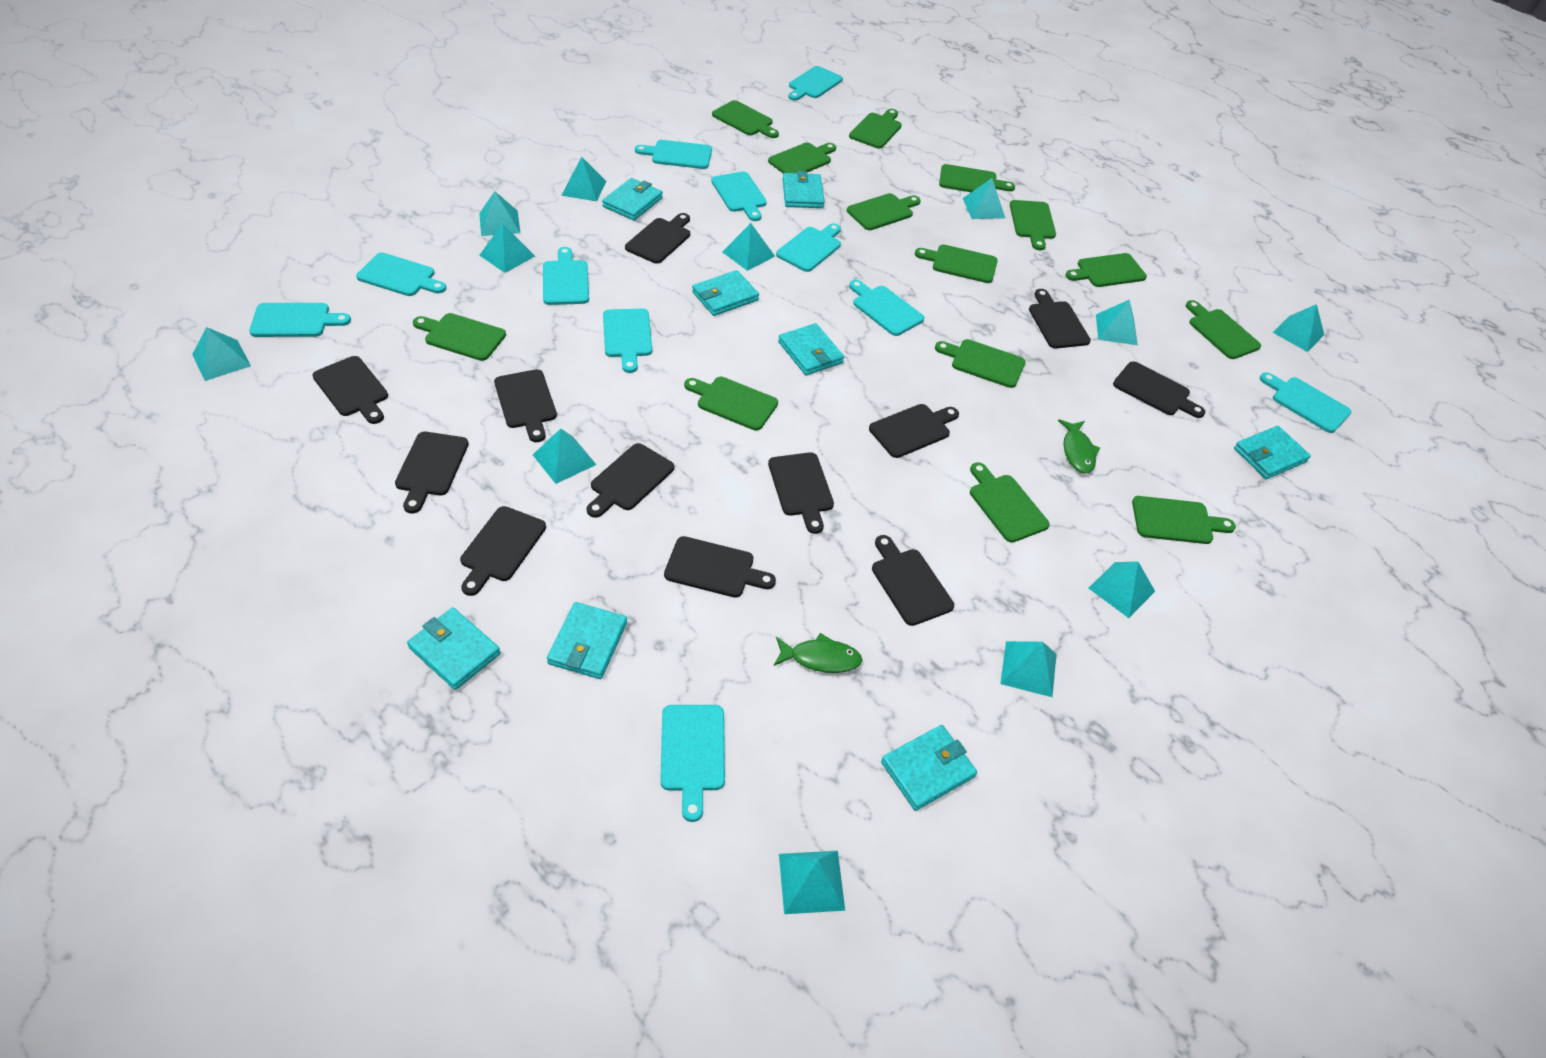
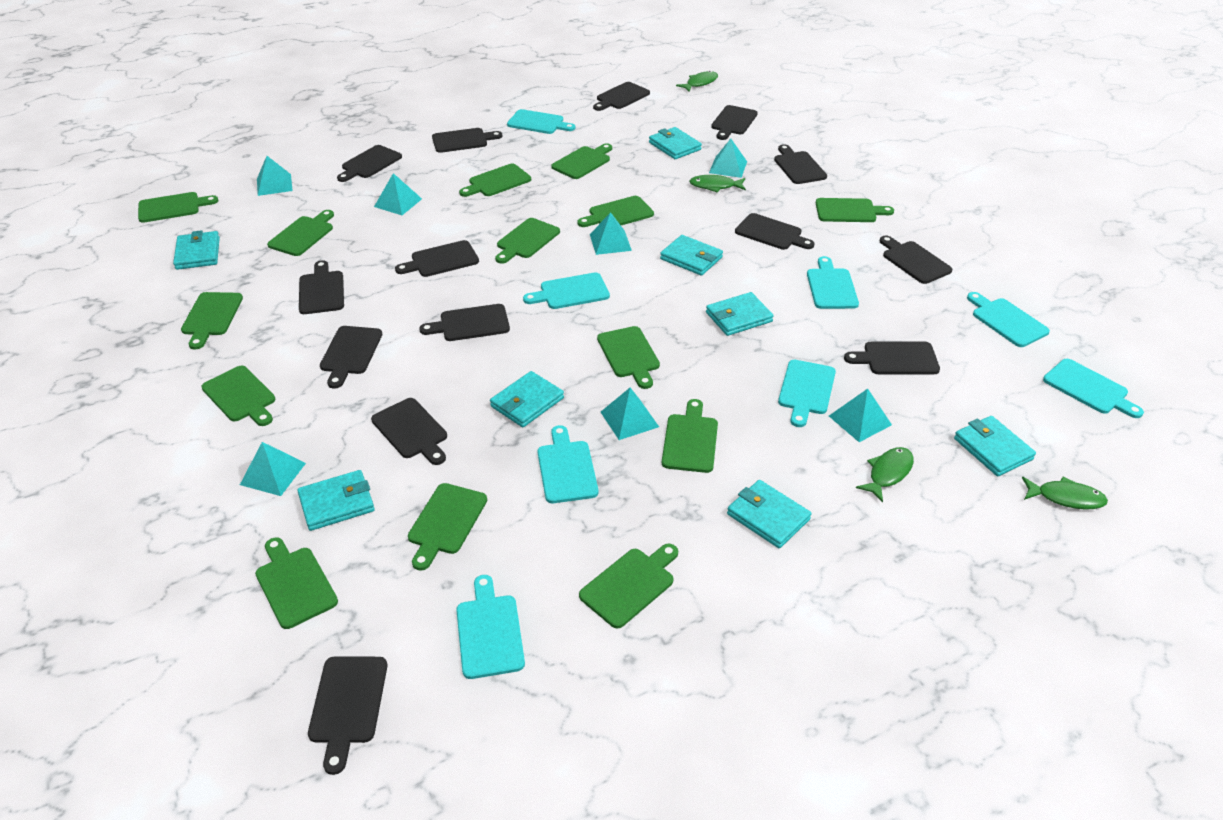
black cutting board: [312,356,388,424] [395,432,469,513] [460,506,546,596] [494,369,557,442] [587,443,674,518] [625,213,690,264] [664,536,776,598] [768,452,834,534] [869,404,959,458] [872,535,954,626] [1029,289,1091,349] [1113,361,1205,418] = 12 -> [299,260,344,314] [308,657,387,775] [320,326,382,389] [337,145,402,182] [371,398,447,465] [395,240,479,277] [419,304,510,341] [432,128,502,153] [593,82,650,111] [711,105,758,140] [735,213,815,250] [774,144,827,184] [844,342,940,374] [880,236,953,284] = 14
green fish: [774,633,862,673] [1058,419,1100,474] = 2 -> [676,71,718,92] [689,175,746,192] [856,447,914,502] [1022,476,1108,510] = 4
turquoise cutting board: [249,303,351,337] [356,253,446,296] [543,247,589,305] [603,309,652,373] [635,140,712,169] [660,705,725,822] [711,172,767,221] [776,223,841,272] [788,66,843,101] [849,280,924,336] [1260,372,1351,433] = 11 -> [456,575,525,679] [507,109,575,134] [523,273,610,309] [538,425,598,503] [778,360,836,427] [807,256,859,309] [967,292,1050,347] [1043,359,1144,418] = 8
turquoise pyramid: [192,327,251,381] [479,191,520,236] [479,223,535,273] [533,428,596,484] [561,157,606,201] [722,223,775,271] [779,851,845,914] [963,178,1005,219] [1000,641,1057,697] [1089,561,1155,618] [1096,299,1138,345] [1272,304,1324,352] = 12 -> [240,442,306,496] [257,156,293,196] [374,173,422,215] [590,212,632,255] [601,388,659,440] [709,139,747,178] [829,389,892,442] = 7

